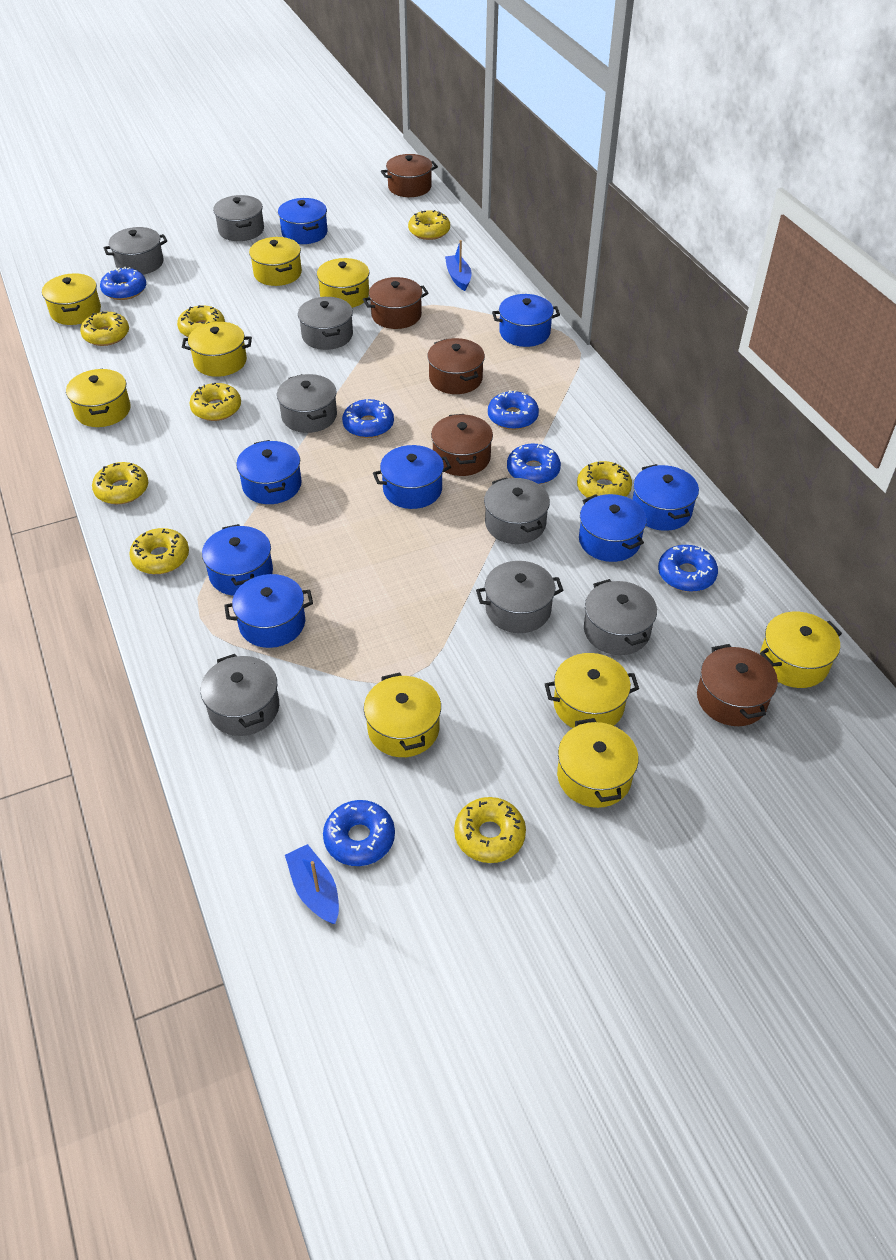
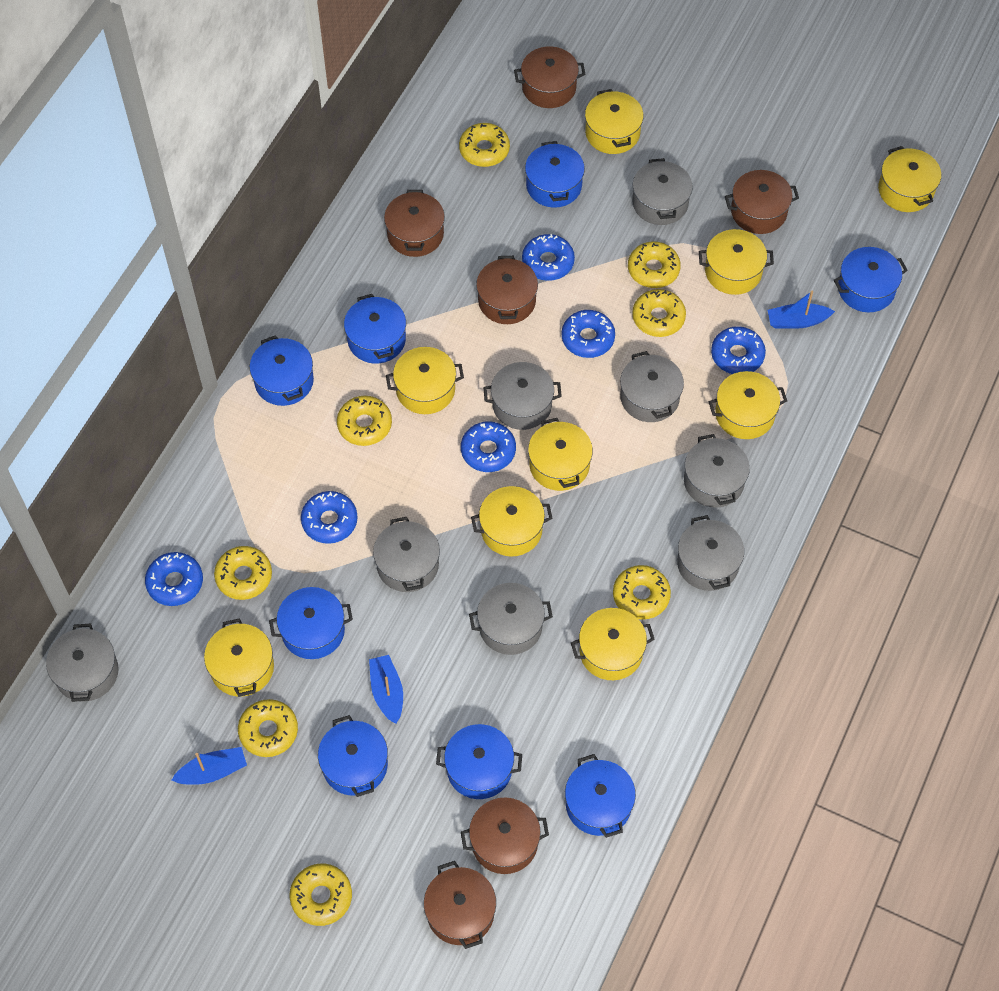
blue boat: [285,844,339,924] [445,240,472,291] = 2 -> [172,747,247,785] [369,655,403,724] [768,291,835,329] = 3
brown pot: [363,277,429,329] [381,154,438,197] [427,338,485,394] [431,414,493,476] [697,644,778,726] = 5 -> [384,190,445,257] [424,861,496,949] [461,798,549,874] [476,256,538,324] [514,46,586,108] [725,170,799,234] = 6

